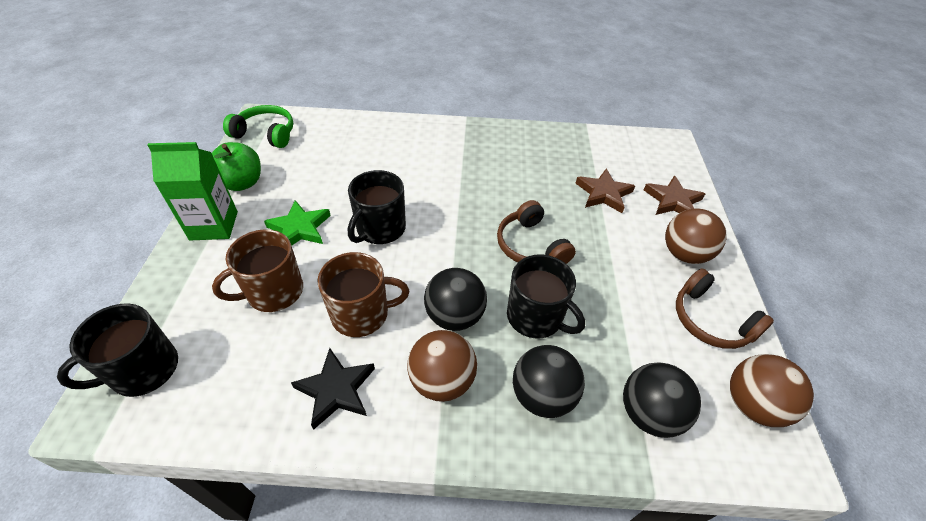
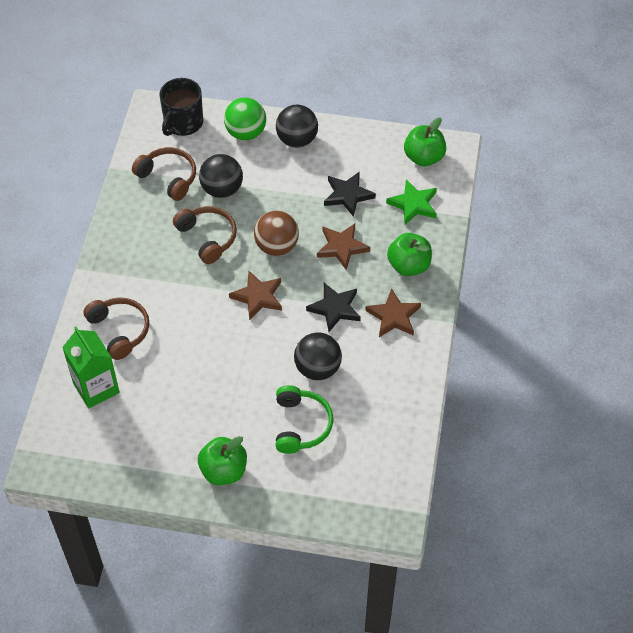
black mug: [57,303,178,397] [348,170,406,244] [507,255,585,339] = 3 -> [160,78,203,136] = 1
black star: [291,348,375,430] = 1 -> [306,283,361,332] [324,171,376,217] = 2
brown ball: [407,330,477,402] [665,208,727,264] [730,354,814,427] = 3 -> [254,211,299,256] = 1
brown headphones: [497,200,576,264] [676,268,774,349] = 2 -> [83,297,149,360] [132,147,196,201] [173,206,237,264] = 3
brown mug: [212,229,303,312] [317,252,409,337] = 2 -> none = 0
brown star: [575,168,635,213] [644,175,705,215] = 2 -> [229,271,282,320] [317,224,370,270] [365,288,421,337] = 3
green apple: [212,142,261,191] = 1 -> [198,436,247,485] [387,233,432,276] [404,117,446,166] = 3
green ball: none = 0 -> [224,97,266,140] = 1

